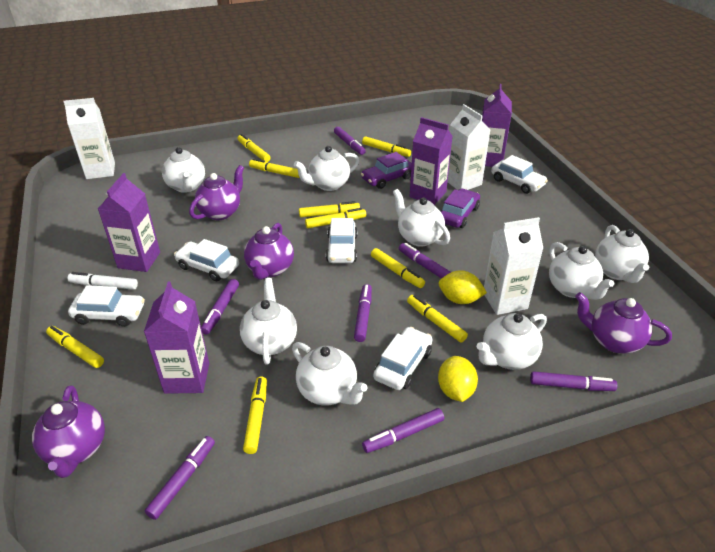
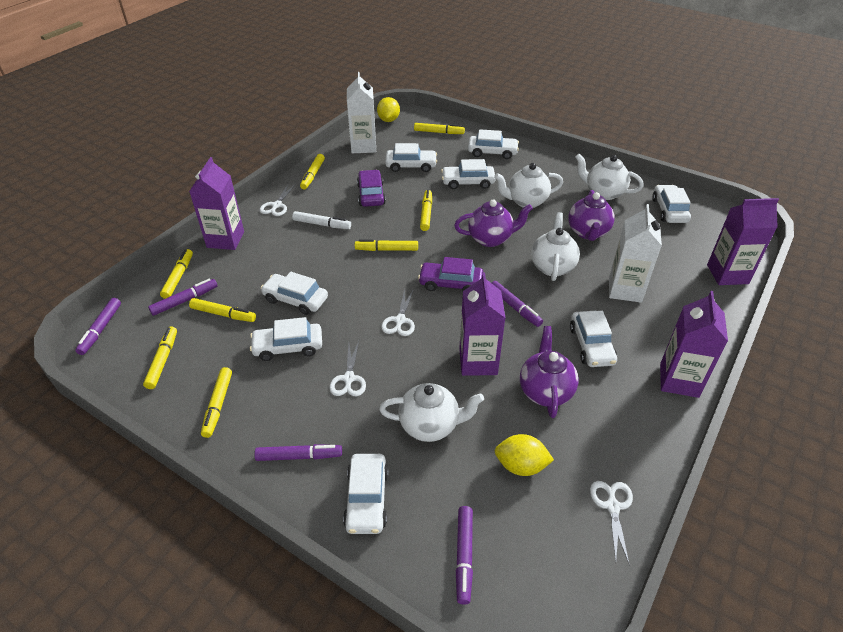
purple marker: [145,436,215,520] [201,279,239,335] [334,127,366,155] [354,284,372,342] [362,408,444,453] [399,243,451,279] [530,371,617,391] = 7 -> [75,298,121,355] [148,279,217,316] [254,444,342,461] [456,506,473,605] [492,281,543,327] = 5
purple teapot: [32,385,105,478] [189,165,244,220] [244,223,294,280] [575,292,672,353] = 4 -> [454,199,533,247] [520,326,578,418] [568,190,615,241] = 3
white car: [68,285,145,327] [174,239,239,281] [326,218,358,263] [373,327,433,390] [491,155,548,194] = 5 -> [250,317,322,361] [261,272,328,315] [343,454,389,534] [385,143,437,172] [441,159,496,189] [468,129,519,159] [570,311,617,367] [652,185,691,223] = 8
white carton: [63,98,115,179] [447,104,491,190] [484,217,543,315] = 3 -> [347,72,376,153] [609,204,662,303] = 2
white scissors: none = 0 -> [260,183,296,216] [329,341,366,396] [381,289,415,336] [590,481,633,565] = 4
white teapot: [162,147,205,193] [240,278,297,365] [292,342,368,406] [294,146,360,191] [393,189,450,247] [476,313,547,370] [549,242,614,300] [595,225,649,283] = 8 -> [379,383,484,442] [494,163,563,208] [531,212,580,281] [575,154,643,200] = 4
yellow marker: [46,326,104,368] [237,134,271,162] [243,376,267,454] [249,158,300,178] [299,201,360,217] [305,208,366,228] [362,136,411,157] [371,248,425,288] [407,295,468,342] = 9 -> [143,326,177,389] [160,249,193,299] [189,298,256,322] [201,367,232,438] [300,154,325,189] [355,239,418,251] [414,123,465,134] [420,190,432,231] = 8

